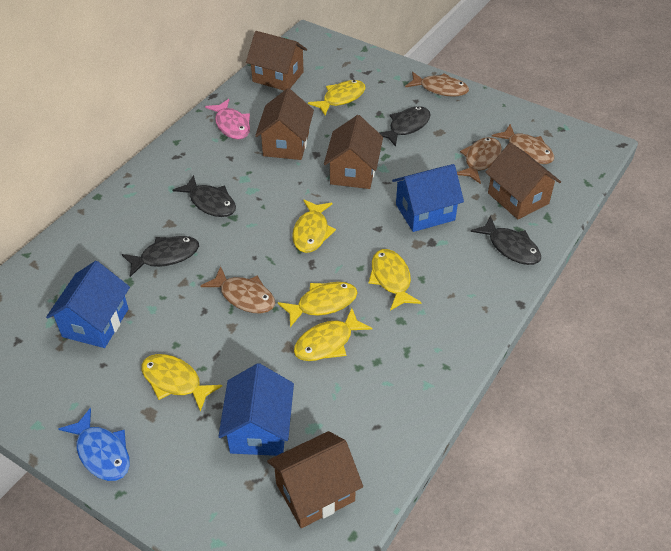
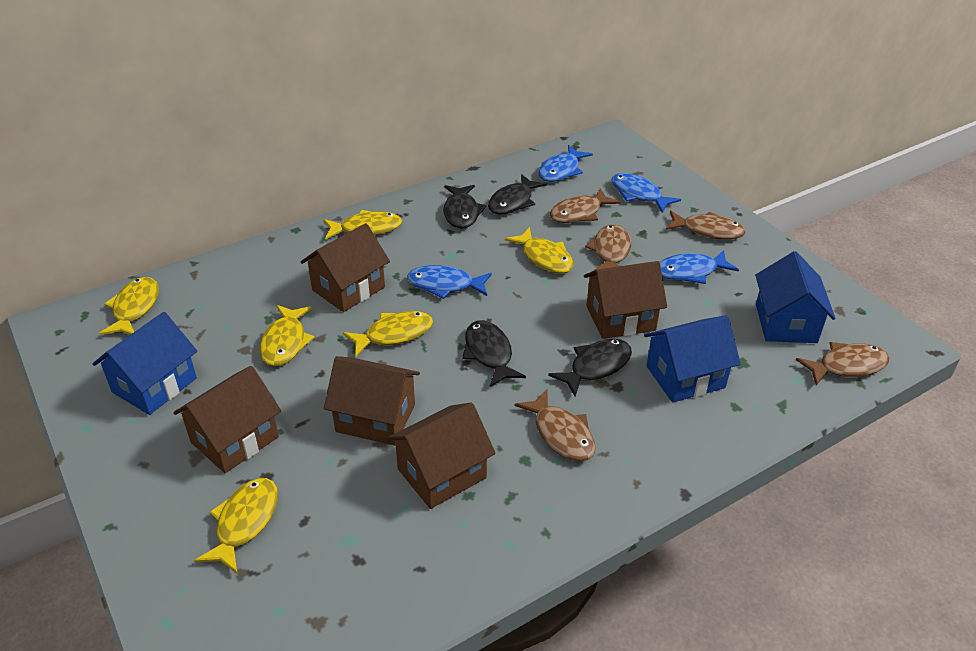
blue fish: [59,408,130,481] = 1 -> [407,265,492,299] [538,145,593,182] [611,173,681,213] [660,250,739,284] = 4
brown fish: [201,266,275,313] [405,72,469,97] [457,137,502,184] [492,124,554,164] = 4 -> [514,390,596,462] [550,188,620,223] [585,224,631,270] [665,211,746,239] [796,342,889,385] = 5
pink fish: [205,99,250,139] = 1 -> none = 0

